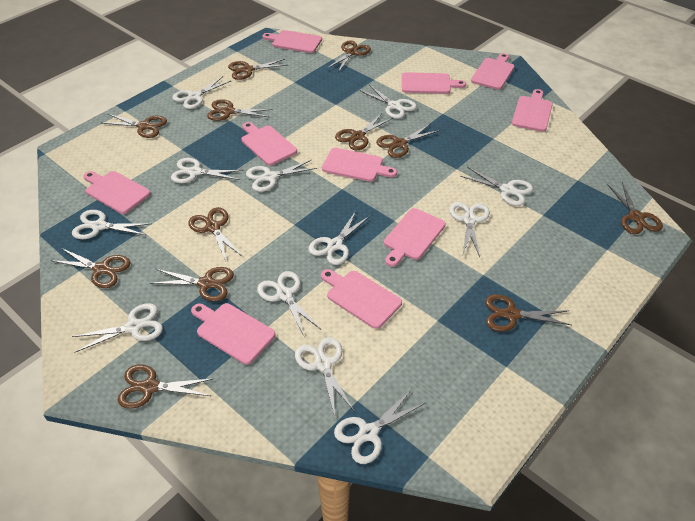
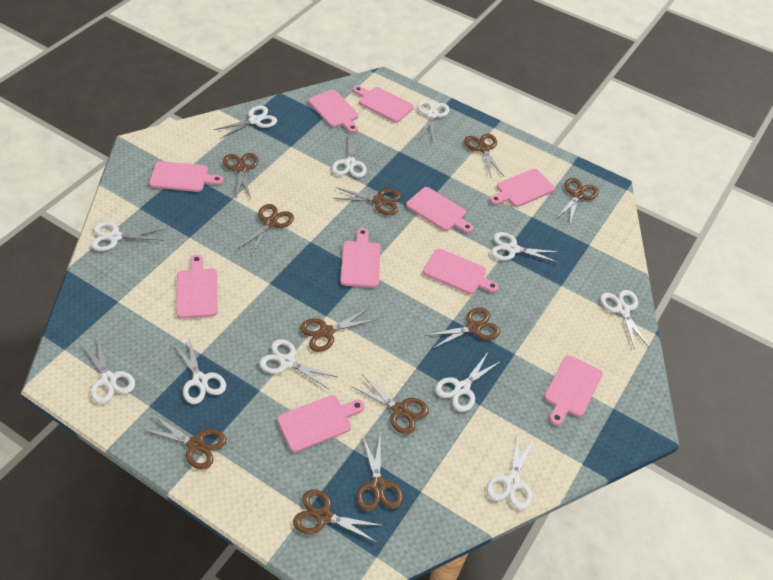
brown scissors: [50,248,130,288] [102,114,167,138] [118,364,214,409] [150,267,234,302] [188,207,243,261] [207,99,273,121] [228,59,287,80] [328,41,371,72] [335,113,393,150] [376,124,440,158] [485,294,571,332] [607,182,663,234] = 12 -> [142,414,226,470] [223,153,258,199] [238,204,294,255] [293,490,384,543] [300,308,377,352] [333,187,401,215] [351,375,429,434] [356,435,403,511] [425,308,500,349] [464,134,504,176] [556,178,599,223] = 11
white scissors: [72,210,152,239] [72,303,163,352] [171,158,243,183] [172,76,231,109] [246,160,317,192] [257,271,321,336] [295,337,355,416] [309,211,370,265] [334,389,425,464] [359,85,417,119] [450,202,490,257] [460,167,533,206] = 12 -> [81,336,135,404] [91,222,165,251] [173,339,226,404] [214,106,277,139] [259,339,338,390] [332,135,367,178] [417,100,450,140] [435,351,501,412] [487,433,535,510] [491,232,559,263] [600,290,650,349] = 11

